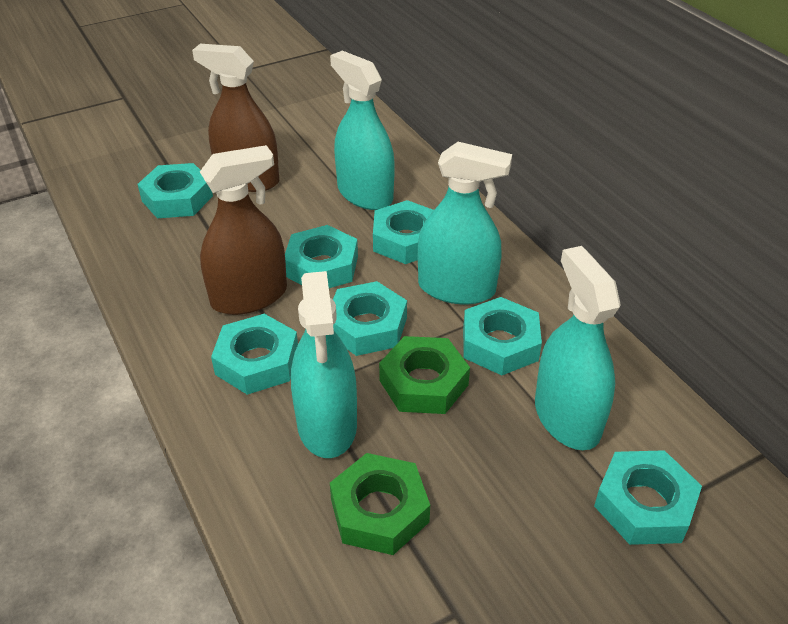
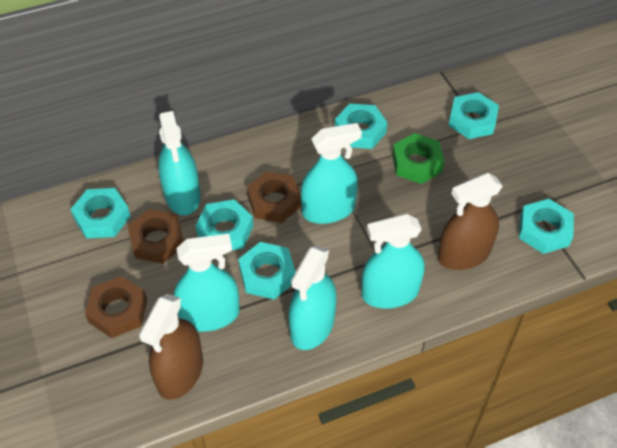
brown nut: none = 0 -> [85,276,147,338] [127,209,184,264] [247,171,301,223] = 3
green nut: [330,453,430,555] [379,336,470,414] = 2 -> [392,133,444,184] = 1
turquoise nut: [138,163,213,218] [211,314,298,395] [285,225,358,288] [333,281,407,356] [373,200,434,264] [463,297,542,375] [594,450,702,545] = 7 -> [70,188,131,239] [196,199,253,250] [238,242,296,300] [335,104,387,149] [448,92,499,139] [519,199,574,254] = 6
turquoise spray bottle: [291,271,357,458] [330,51,395,210] [418,142,512,305] [535,246,621,450] = 4 -> [158,111,201,215] [174,234,240,332] [288,245,337,350] [301,123,362,224] [361,214,425,308] = 5

